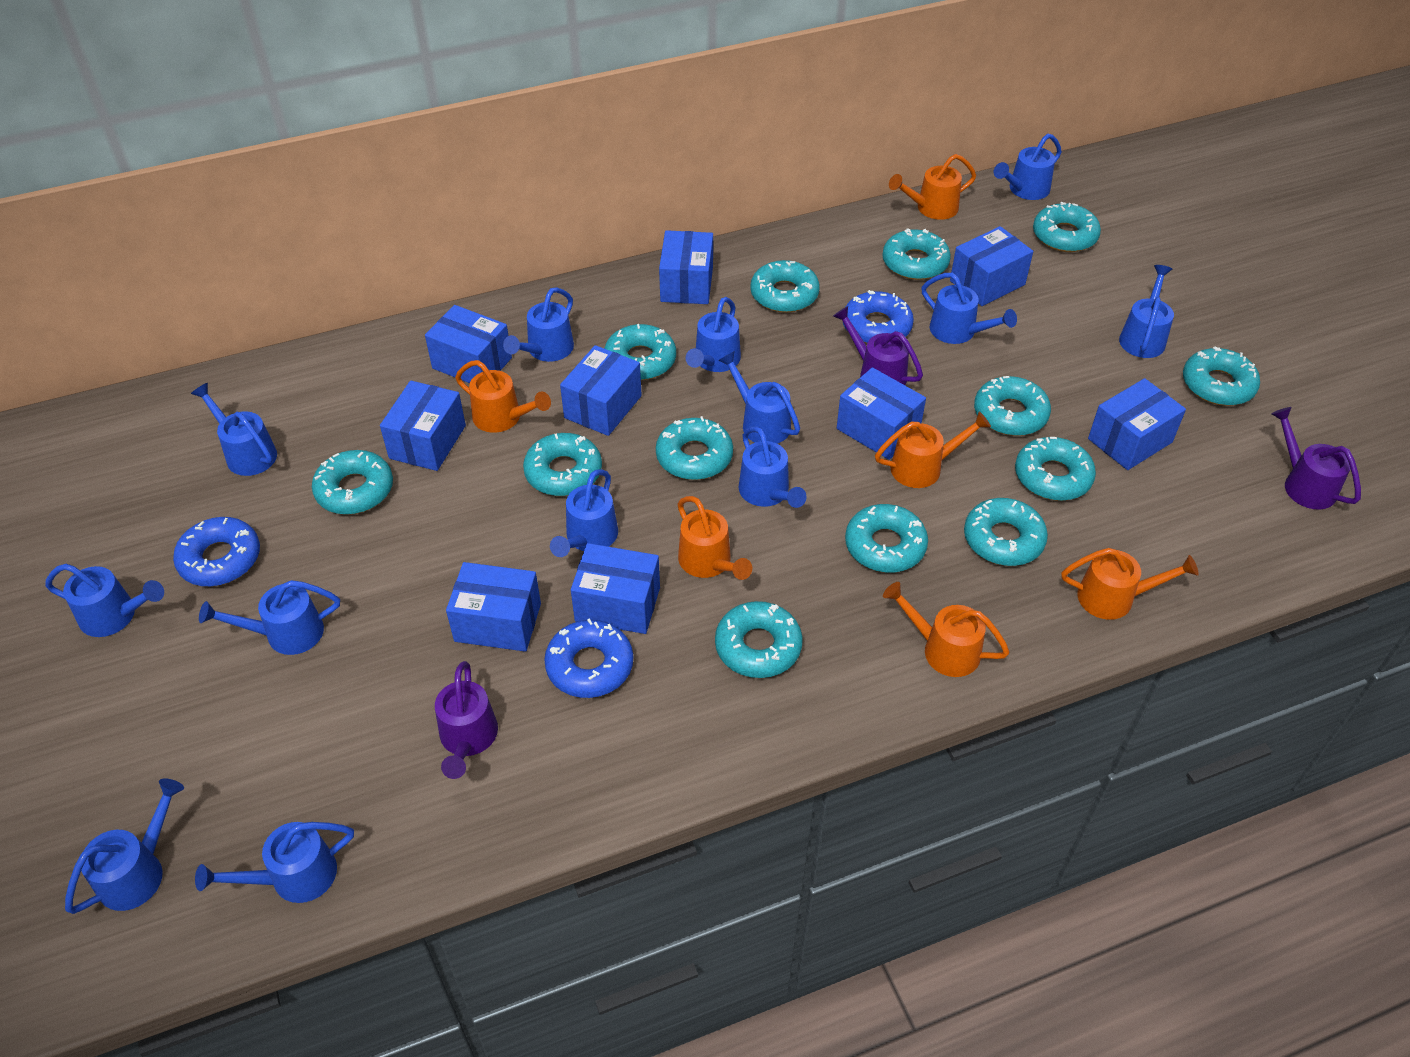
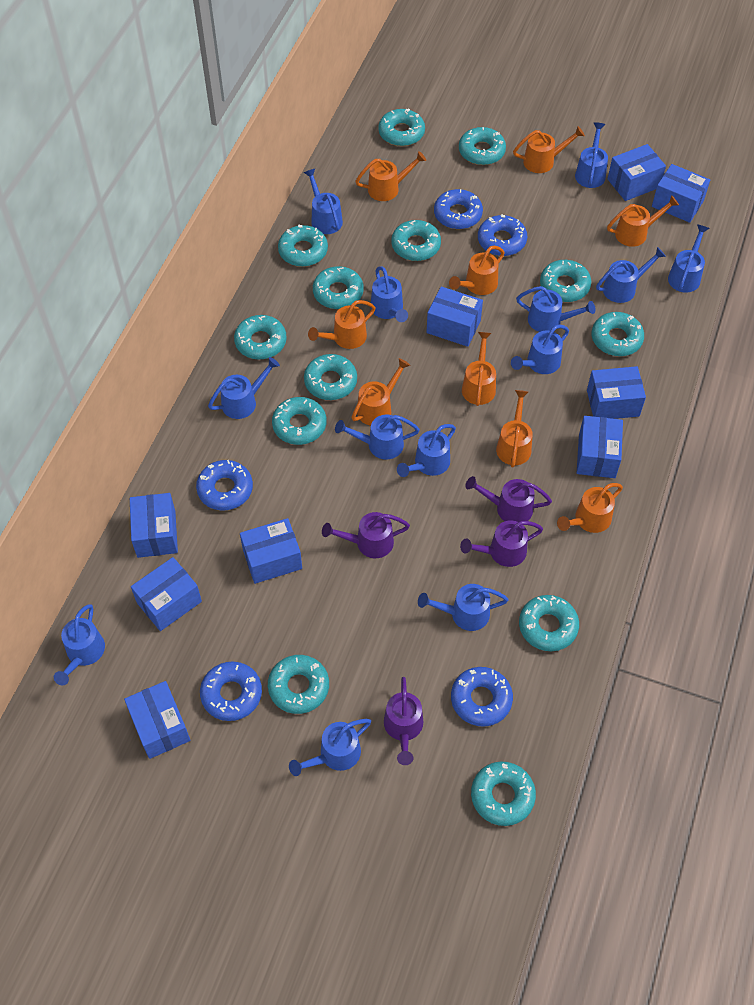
blue donut: [173,517,260,586] [544,619,633,698] [843,290,914,343] = 3 -> [196,460,253,510] [200,661,262,721] [434,189,483,229] [451,667,513,727] [478,214,527,256] = 5
orange watering can: [455,360,551,433] [678,496,752,580] [875,411,991,488] [883,582,1009,677] [889,154,976,220] [1061,548,1199,620] = 6 -> [308,300,376,349] [351,358,410,426] [355,151,426,201] [449,246,505,295] [462,332,496,406] [496,390,533,468] [513,126,585,173] [557,483,623,533] [607,195,679,247] = 9
purple watering can: [435,661,498,779] [833,306,923,385] [1271,407,1361,510] = 3 -> [322,512,410,558] [384,677,423,765] [460,521,543,567] [465,476,552,522] = 4

